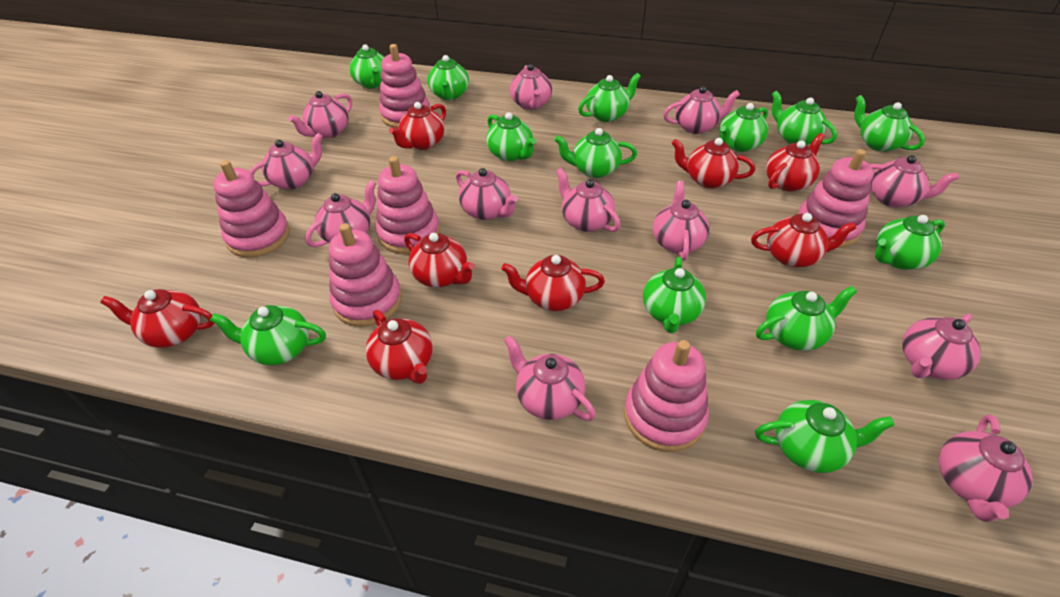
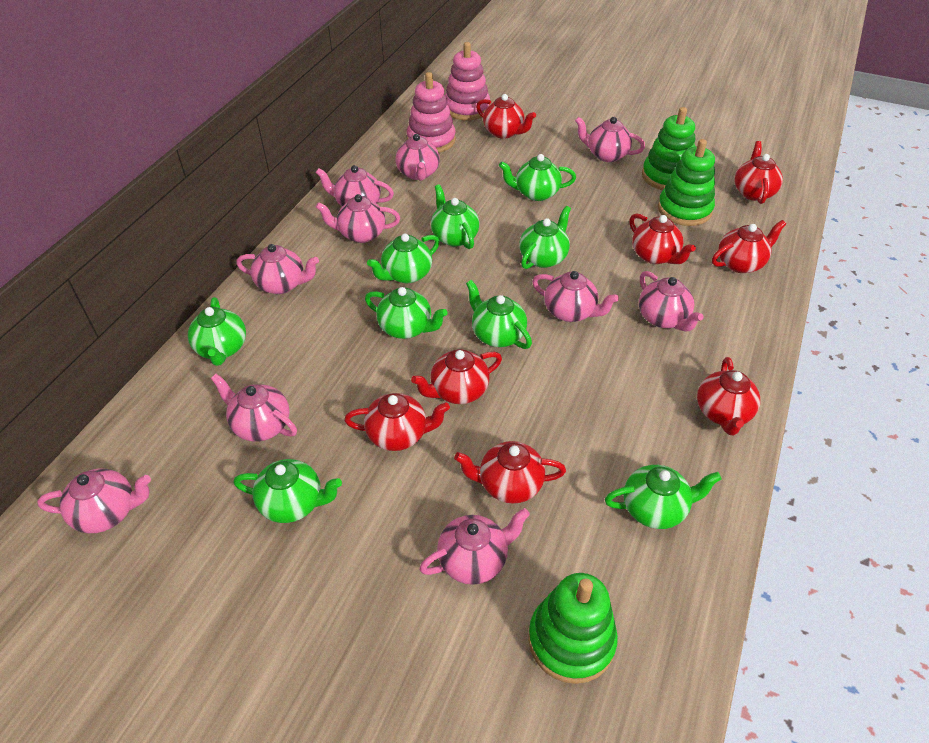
green stacking toy: none = 0 -> [528,573,618,684] [642,107,695,190] [658,139,715,226] = 3
green teapot: [210,305,326,365] [349,44,384,89] [427,55,469,100] [486,112,536,161] [554,128,637,178] [578,73,641,122] [643,257,706,333] [719,103,768,152] [755,400,895,473] [756,286,857,351] [772,91,837,145] [854,95,925,152] [875,215,945,270] = 13 -> [188,297,246,366] [234,459,342,523] [365,287,448,339] [367,234,440,283] [431,184,479,249] [466,280,532,349] [499,154,576,201] [519,206,571,269] [605,465,722,529] = 9
pink stacking toy: [213,160,290,258] [329,223,402,327] [376,156,440,254] [379,44,429,128] [624,340,709,452] [798,149,874,248] = 6 -> [407,72,456,153] [445,42,490,120] = 2
pink teapot: [250,133,323,190] [288,91,352,138] [305,180,376,247] [456,168,518,220] [504,335,596,421] [510,64,552,110] [556,168,621,232] [653,181,709,261] [663,86,740,134] [869,155,959,207] [902,313,981,380] [938,414,1033,522] = 12 -> [37,468,151,533] [211,374,297,442] [236,244,319,294] [316,165,394,207] [316,194,400,243] [395,133,440,181] [419,508,530,585] [532,271,619,322] [575,117,645,162] [639,271,704,332] = 10

